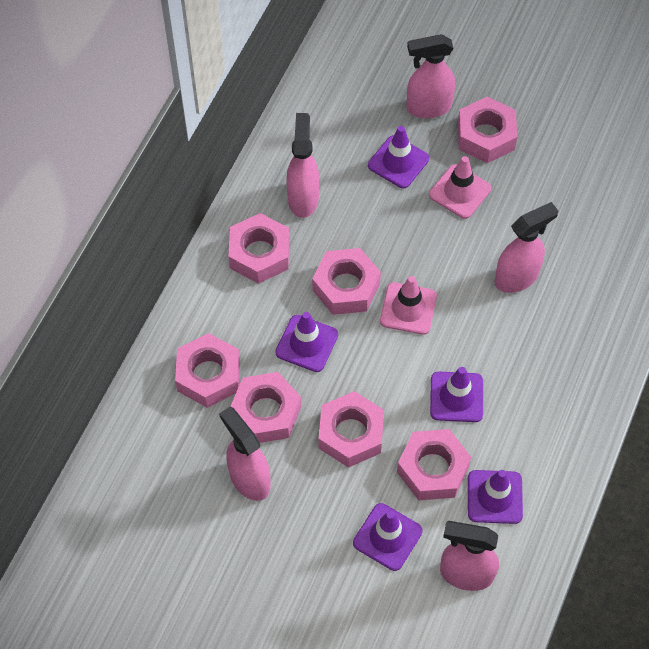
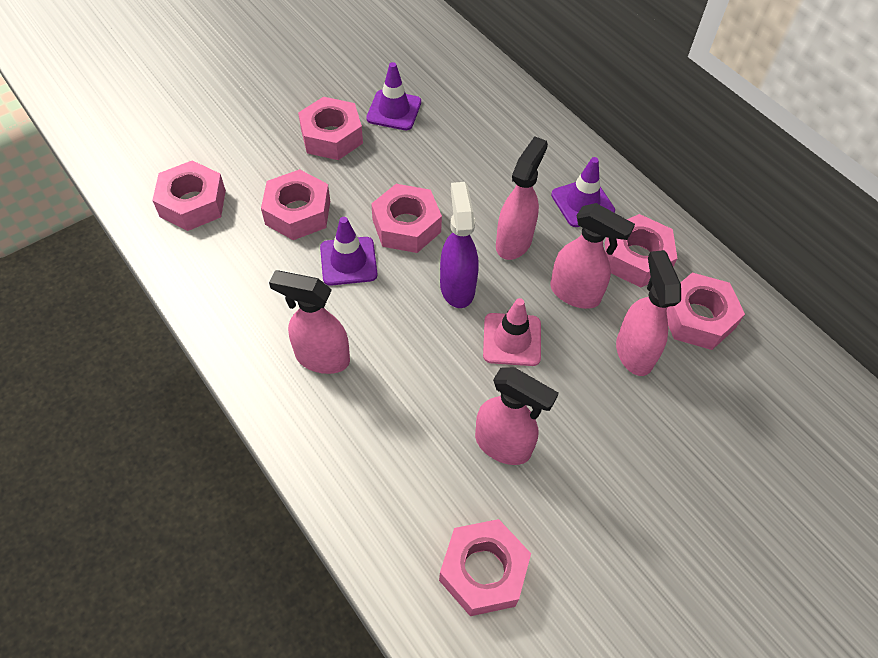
pink traffic cone: [380,276,437,335] [429,156,491,219] = 2 -> [483,298,541,366] = 1
purple spray bottle: none = 0 -> [440,182,479,308] = 1
purple traffic cone: [275,312,338,372] [353,503,423,571] [368,126,429,188] [430,367,483,422] [468,470,523,524] = 5 -> [320,217,378,286] [366,62,421,130] [551,157,615,227] = 3

